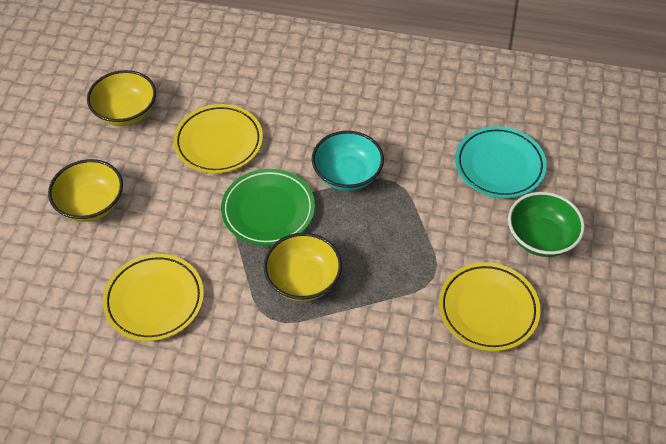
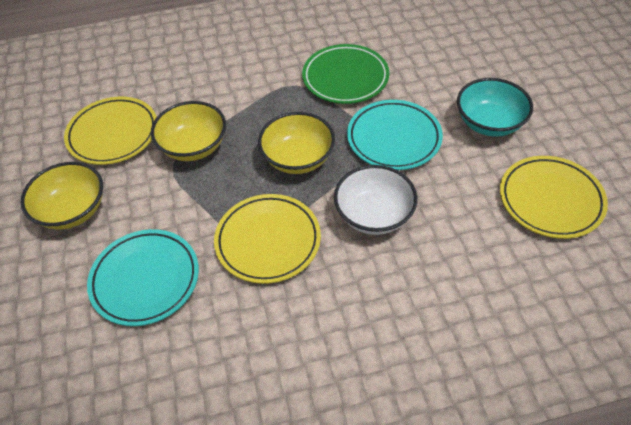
green bowl: [508,192,585,257] = 1 -> none = 0
turquoise plate: [455,126,547,198] = 1 -> [87,229,199,326] [347,100,443,170] = 2
white bowl: none = 0 -> [334,165,418,235] = 1

